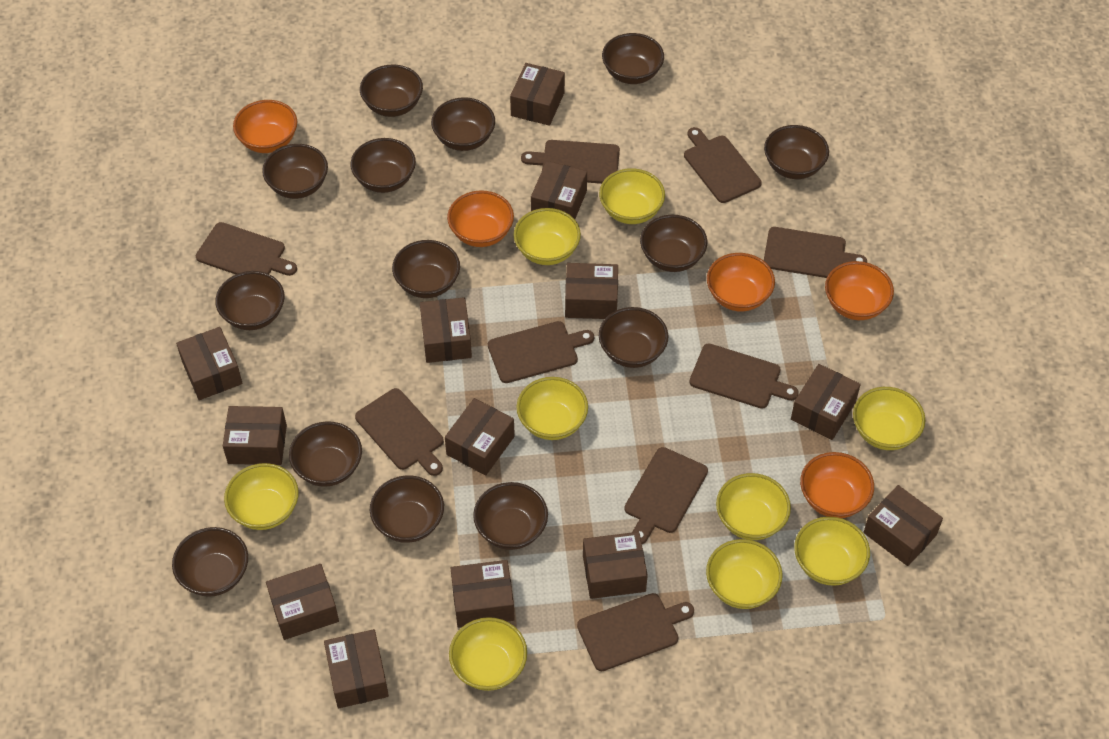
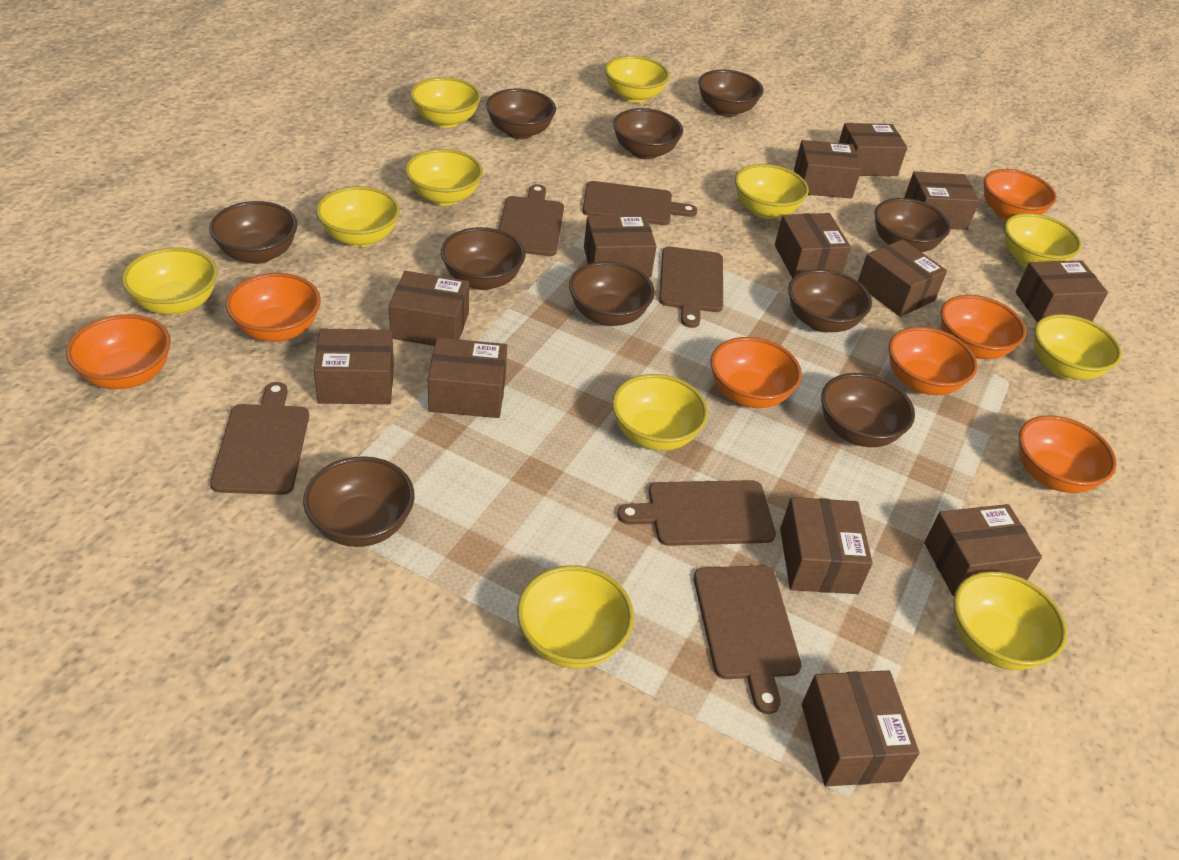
brown bowl: [172,527,248,597] [215,271,285,330] [262,144,328,199] [289,421,362,487] [350,138,416,193] [360,64,423,117] [370,475,444,543] [392,240,460,298] [431,97,495,151] [473,482,548,550] [599,307,668,368] [602,33,664,84] [640,215,707,272] [764,125,829,179] = 14 -> [209,201,298,264] [303,456,415,547] [441,227,525,290] [486,89,556,139] [569,261,655,326] [613,108,683,160] [698,70,764,117] [788,269,872,333] [821,373,915,447] [874,198,951,252] = 10
brown cutting board: [196,222,297,276] [355,388,444,476] [488,321,594,383] [521,140,620,184] [577,593,694,671] [624,447,708,544] [684,127,762,203] [689,343,799,408] [764,227,867,278] = 9 -> [210,382,309,495] [499,184,564,256] [583,181,697,225] [617,480,776,546] [659,247,723,328] [694,565,802,714] = 6
orange bowl: [233,100,297,153] [447,190,514,247] [707,253,775,311] [800,452,874,518] [825,261,894,320] = 5 -> [66,314,171,389] [226,273,321,342] [711,337,802,408] [889,327,978,395] [940,295,1026,359] [984,169,1057,220] [1019,415,1117,493] = 7
yellow bowl: [224,463,299,530] [449,617,527,691] [514,208,581,265] [516,377,588,440] [599,168,665,224] [706,539,783,609] [716,473,791,540] [794,517,870,586] [853,387,925,450] = 9 -> [122,247,218,315] [316,186,400,247] [405,149,483,206] [410,77,481,128] [517,565,634,668] [605,56,670,103] [612,374,708,451] [735,164,809,219] [953,571,1067,670] [1004,213,1081,268] [1034,314,1122,380] = 11

